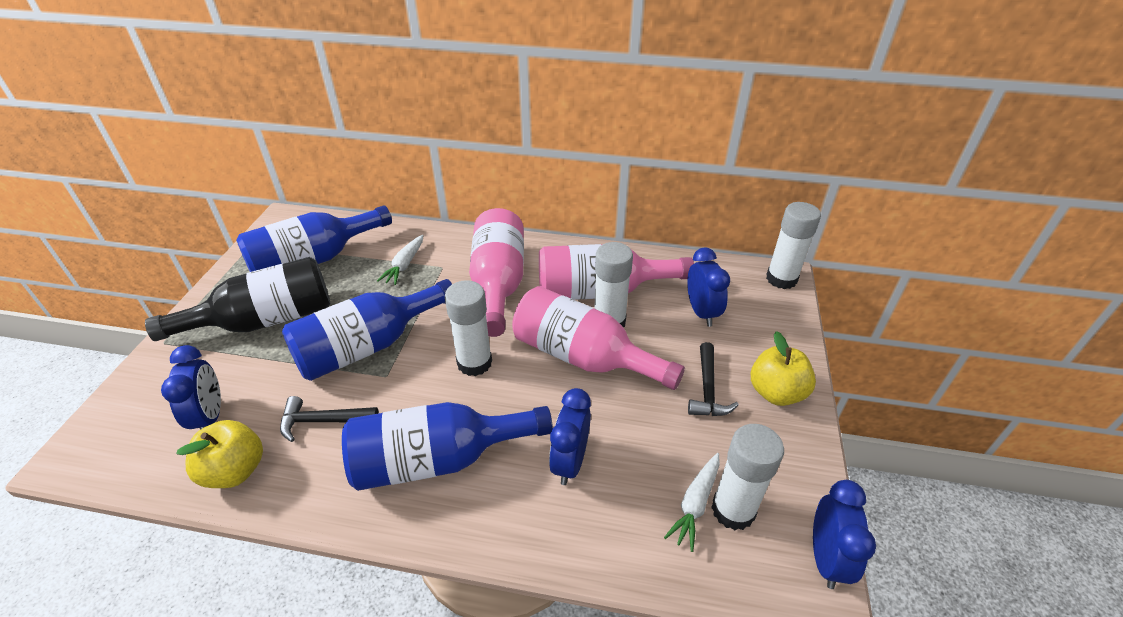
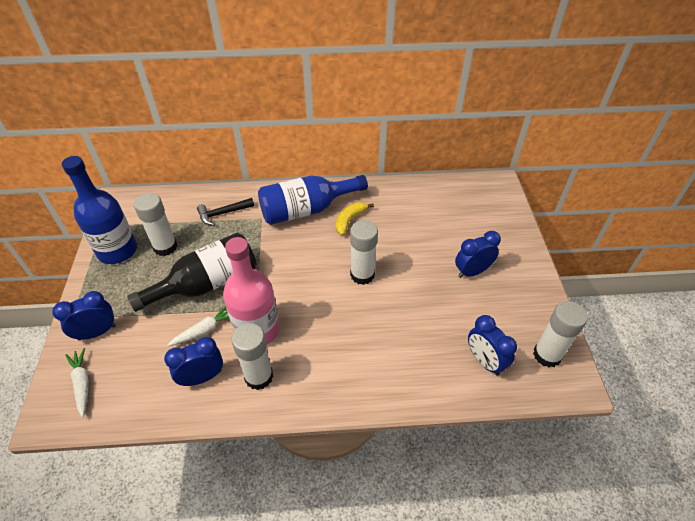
black hammer: [280,396,379,442] [688,342,739,416] = 2 -> [197,198,254,226] = 1
blue bottle: [236,205,392,272] [282,279,452,381] [342,402,553,491] = 3 -> [62,156,137,264] [258,175,368,225] = 2
pink bottle: [469,208,524,337] [512,286,685,390] [539,244,694,300] = 3 -> [223,237,279,344] = 1
yellow apple: [176,420,263,488] [751,331,816,406] = 2 -> none = 0
yellow banana: none = 0 -> [336,202,374,235] = 1

